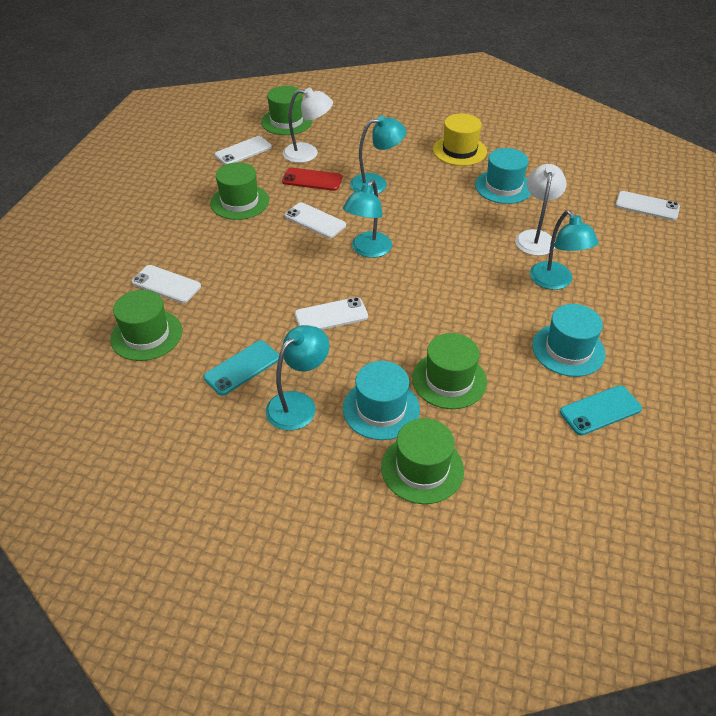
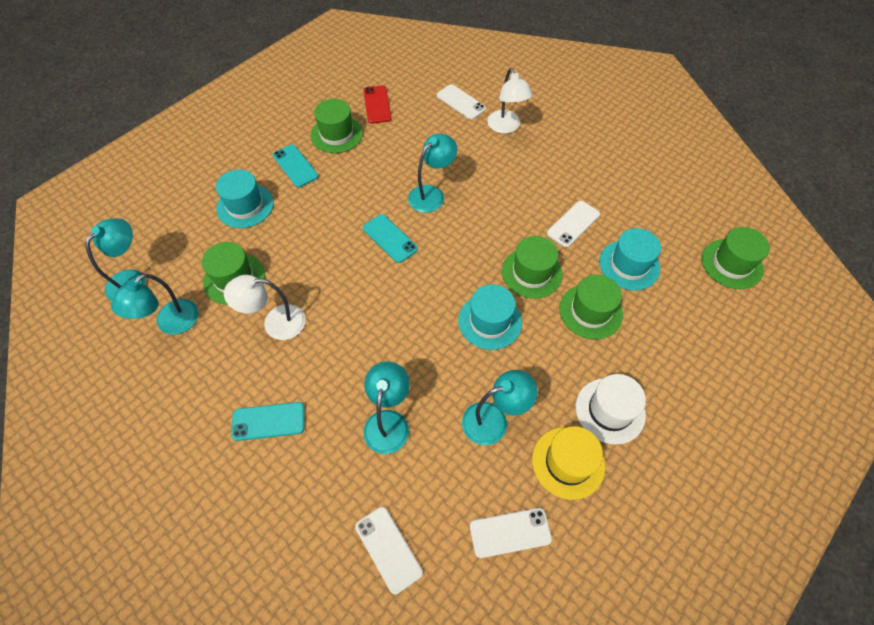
turquoise lamp: [266,325,329,431] [343,180,392,258] [350,115,406,194] [530,210,599,290] = 4 -> [85,218,146,301] [111,273,199,335] [363,361,410,454] [408,134,457,213] [462,370,537,445] = 5
turquoise phone: [203,340,279,396] [560,385,642,436] = 2 -> [231,402,305,441] [273,144,318,187] [363,214,418,263] = 3
white hat: none = 0 -> [576,374,646,445] = 1
white phone: [131,265,201,303] [215,136,272,165] [284,202,346,238] [295,297,368,330] [615,191,680,220] = 5 -> [355,507,423,594] [437,84,486,120] [470,508,552,558] [547,201,600,248] = 4

